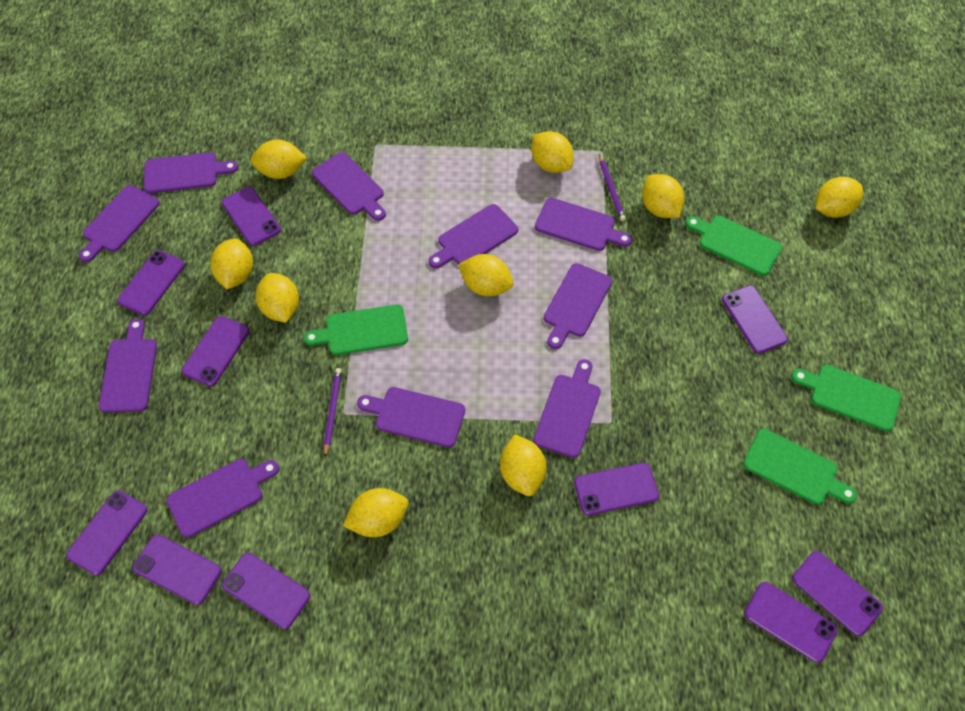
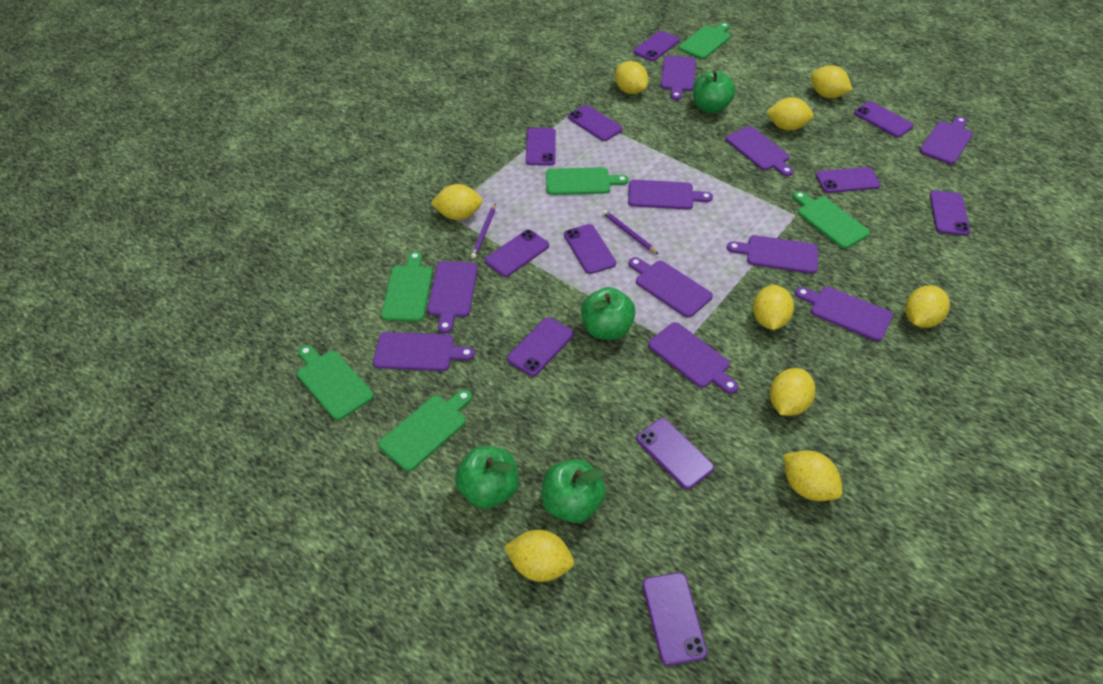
green apple: none = 0 -> [455,446,519,509] [542,459,606,523] [581,287,636,340] [693,70,735,113] = 4
green cutting board: [304,304,408,355] [685,216,782,276] [743,429,857,505] [791,365,901,431] = 4 -> [297,345,374,420] [379,389,472,471] [381,251,433,322] [546,167,629,195] [679,22,730,59] [793,191,870,249] = 6
purple phone: [66,490,148,576] [117,250,185,316] [133,534,222,605] [182,316,249,386] [222,187,281,246] [222,553,310,629] [574,463,659,516] [722,286,788,354] [744,582,838,663] [792,551,883,636] = 10 -> [485,230,549,277] [507,317,574,376] [526,128,556,165] [564,224,616,274] [568,105,623,141] [633,31,680,61] [636,418,714,489] [643,573,707,666] [816,167,881,193] [854,101,914,137] [930,190,970,236] = 11

